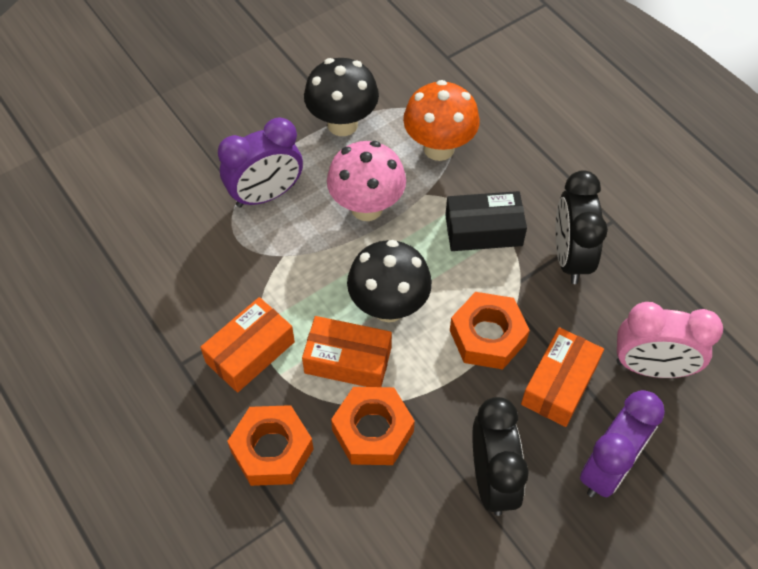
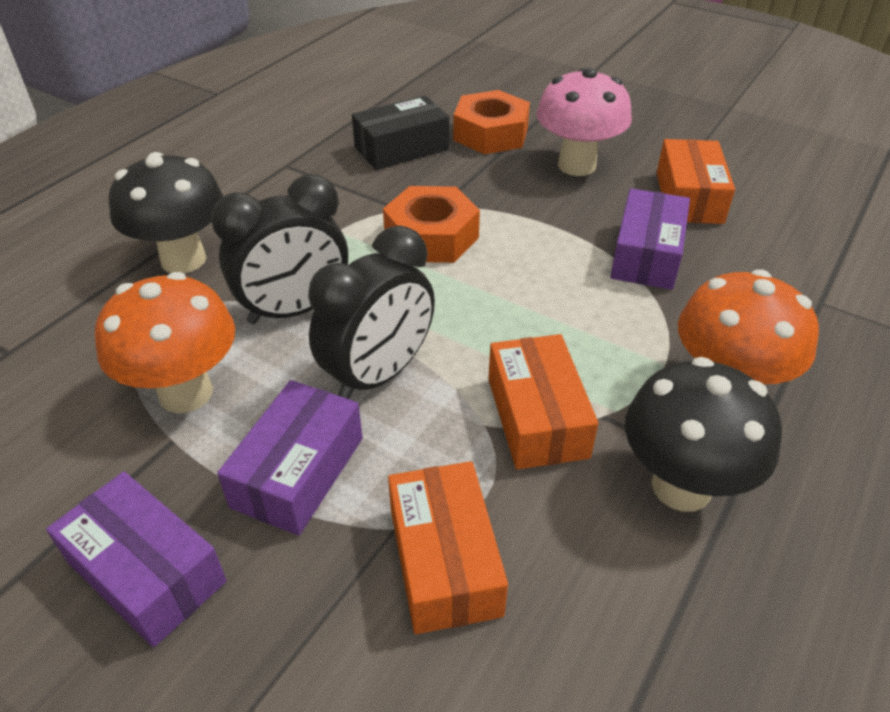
orange mushroom: [403,80,480,161] = 1 -> [95,272,235,413] [678,269,819,384] = 2
orange nut: [227,405,313,486] [331,387,415,465] [450,292,530,369] = 3 -> [383,186,480,263] [453,90,530,154] = 2
pink clock: [617,302,723,378] = 1 -> none = 0
purple box: none = 0 -> [46,472,227,647] [217,380,363,536] [610,188,690,290] = 3
purple clock: [218,117,303,208] [580,390,665,498] = 2 -> none = 0

